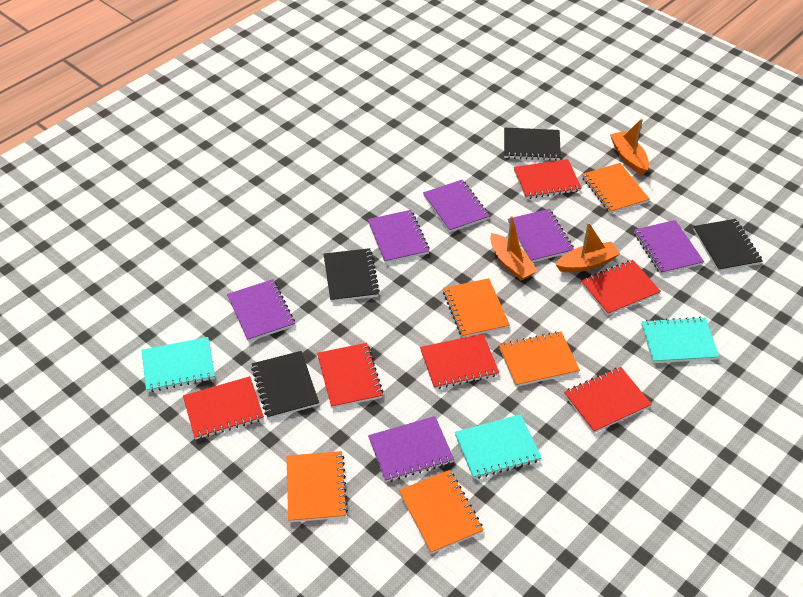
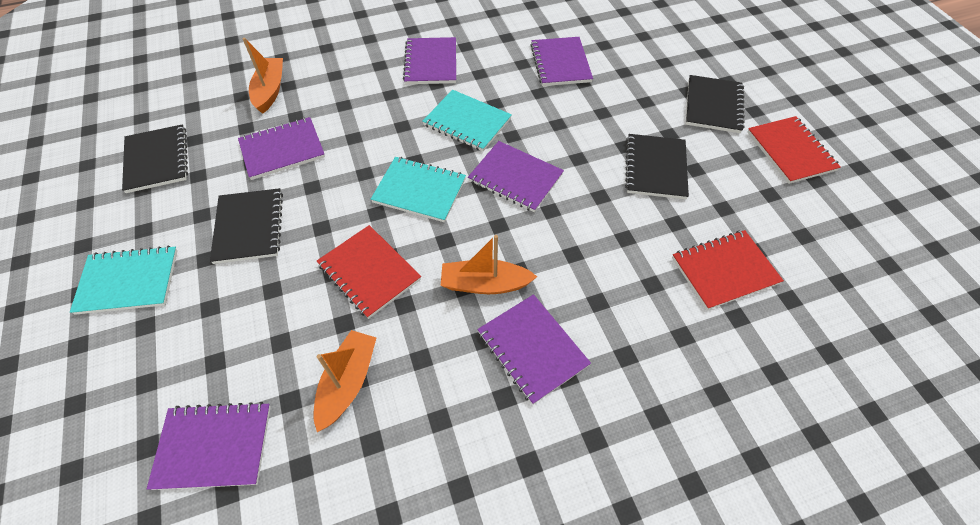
orange notebook: [287,451,348,522] [399,470,484,554] [443,278,510,338] [499,331,580,387] [582,163,650,213] = 5 -> none = 0
red notebook: [183,376,264,439] [317,343,383,408] [420,334,499,389] [514,159,582,199] [564,367,652,433] [581,260,661,316] = 6 -> [317,225,421,319] [672,230,784,310] [747,116,841,184] = 3

